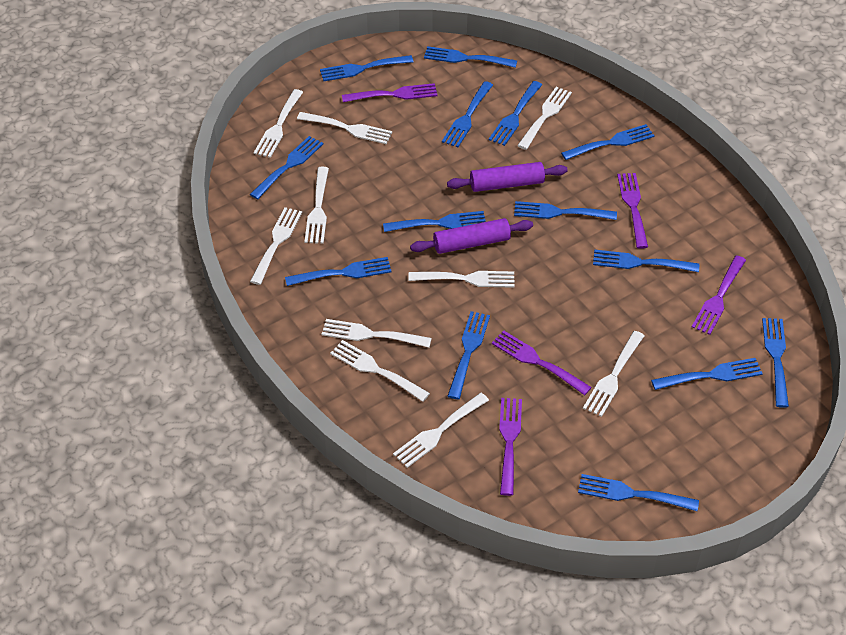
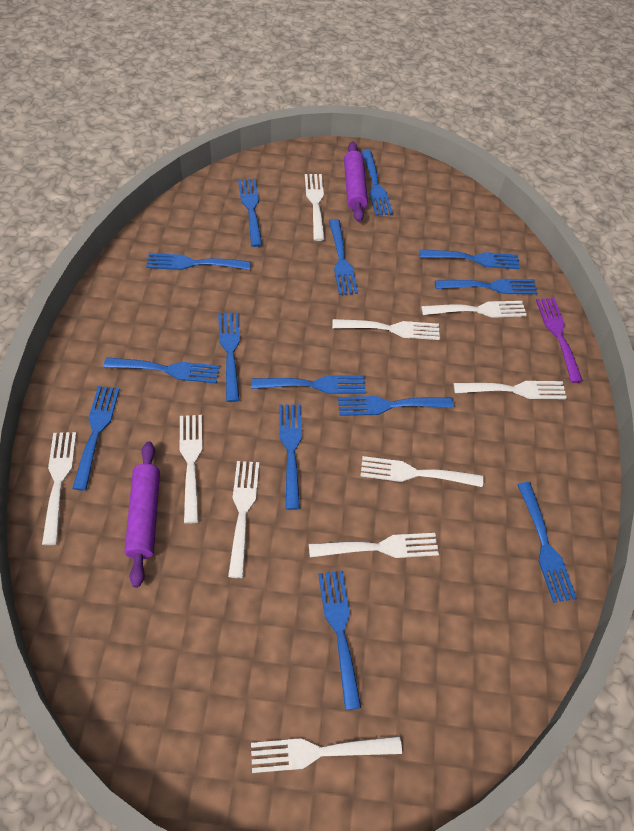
purple fork: [342,83,437,102] [492,330,592,395] [499,398,522,496] [617,173,648,249] [692,255,746,335] = 5 -> [536,298,583,383] = 1

